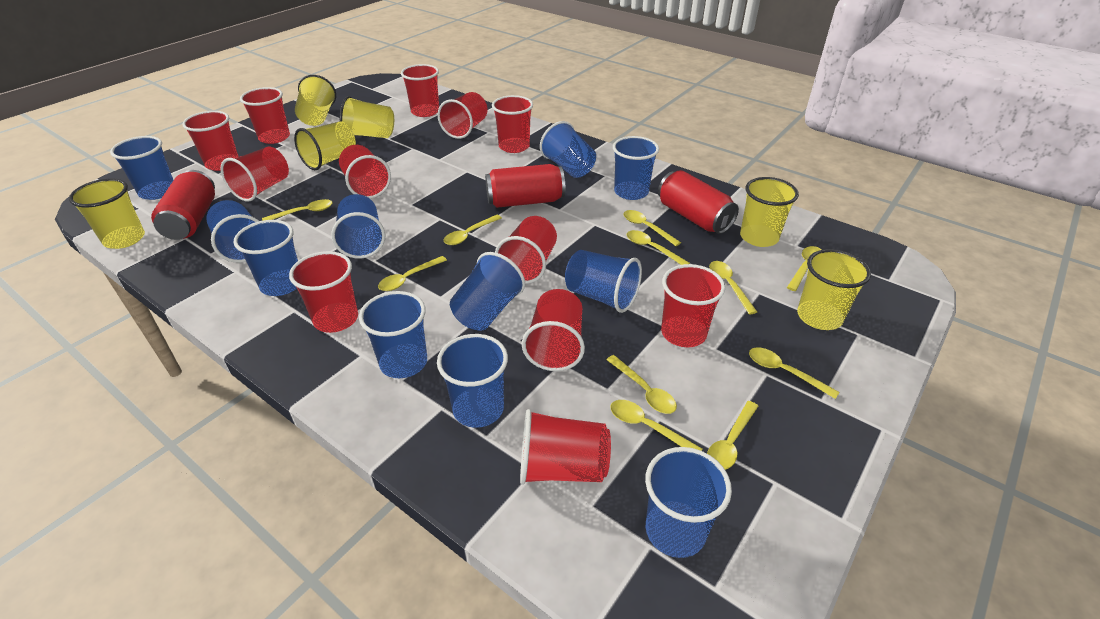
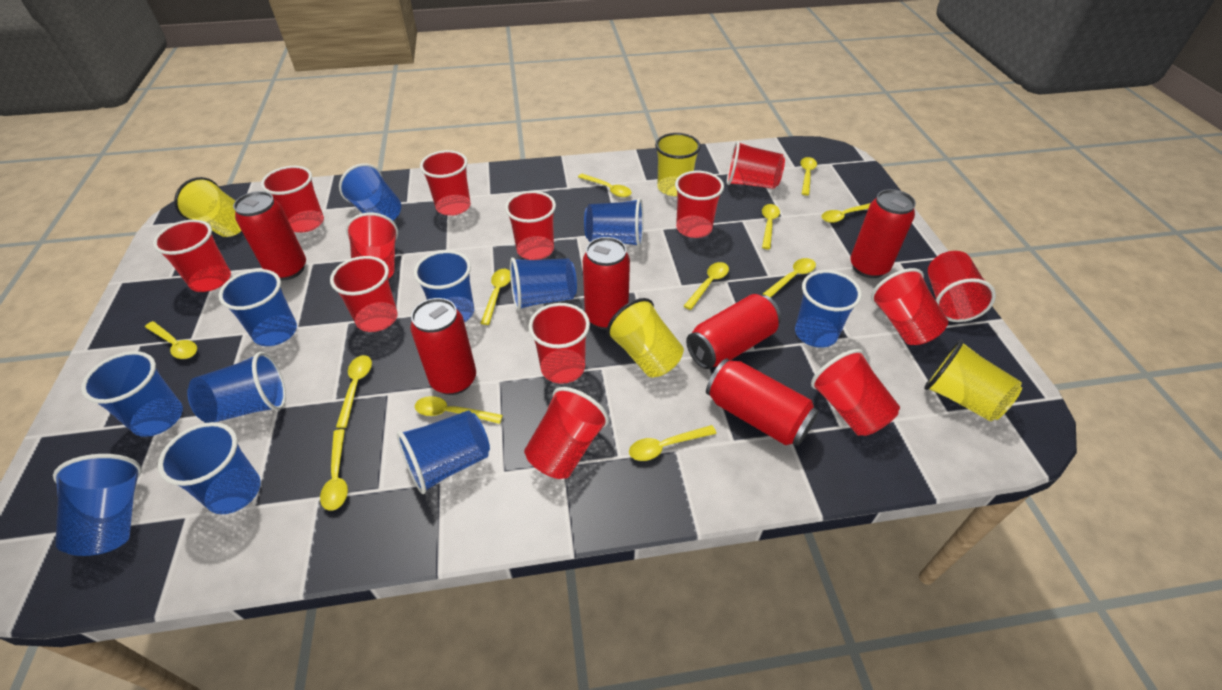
red can: [151,170,215,240] [485,164,565,208] [658,170,739,234] = 3 -> [233,191,306,280] [410,298,476,395] [583,237,630,330] [686,294,781,369] [706,358,819,446] [850,189,916,278] = 6
red cup: [182,111,239,171] [221,147,289,202] [240,87,290,144] [289,251,358,333] [339,145,391,199] [401,64,439,117] [438,92,487,139] [492,95,533,153] [495,216,557,284] [520,409,611,485] [522,289,585,371] [661,264,725,347] = 12 -> [153,220,231,292] [261,166,324,232] [330,256,398,332] [346,212,398,279] [420,150,471,216] [505,191,556,260] [524,387,609,479] [528,303,590,384] [675,171,724,238] [727,141,785,189] [811,349,900,436] [871,268,948,345] [928,251,996,322] = 13
yellow cup: [69,178,145,249] [294,121,356,170] [295,75,336,126] [340,96,394,138] [740,177,799,247] [797,249,871,330] = 6 -> [174,177,241,237] [607,298,684,377] [655,133,701,196] [924,340,1022,421] = 4
yellow spoon: [262,199,333,221] [378,256,447,291] [444,215,502,245] [606,355,677,414] [610,400,703,451] [623,210,681,246] [627,230,690,265] [707,401,758,470] [709,261,757,314] [749,348,839,399] [787,246,821,291] = 11 -> [145,321,197,359] [320,429,348,511] [336,355,372,428] [415,396,503,424] [481,269,511,325] [578,174,632,197] [629,425,717,461] [684,262,729,310] [762,204,780,249] [763,258,816,298] [800,157,817,196] [822,203,870,223] = 12

